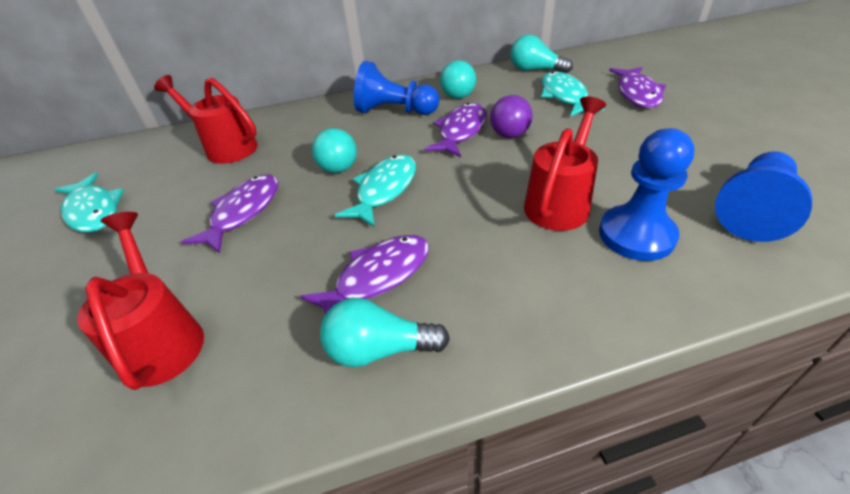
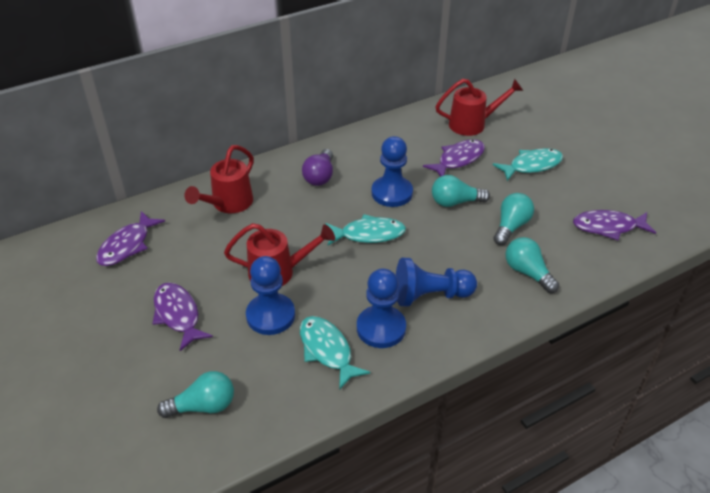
blue pawn: [354,61,440,115] [599,128,695,261] [715,151,812,242] = 3 -> [246,256,295,335] [357,268,406,348] [371,136,413,207] [396,258,477,306] = 4

